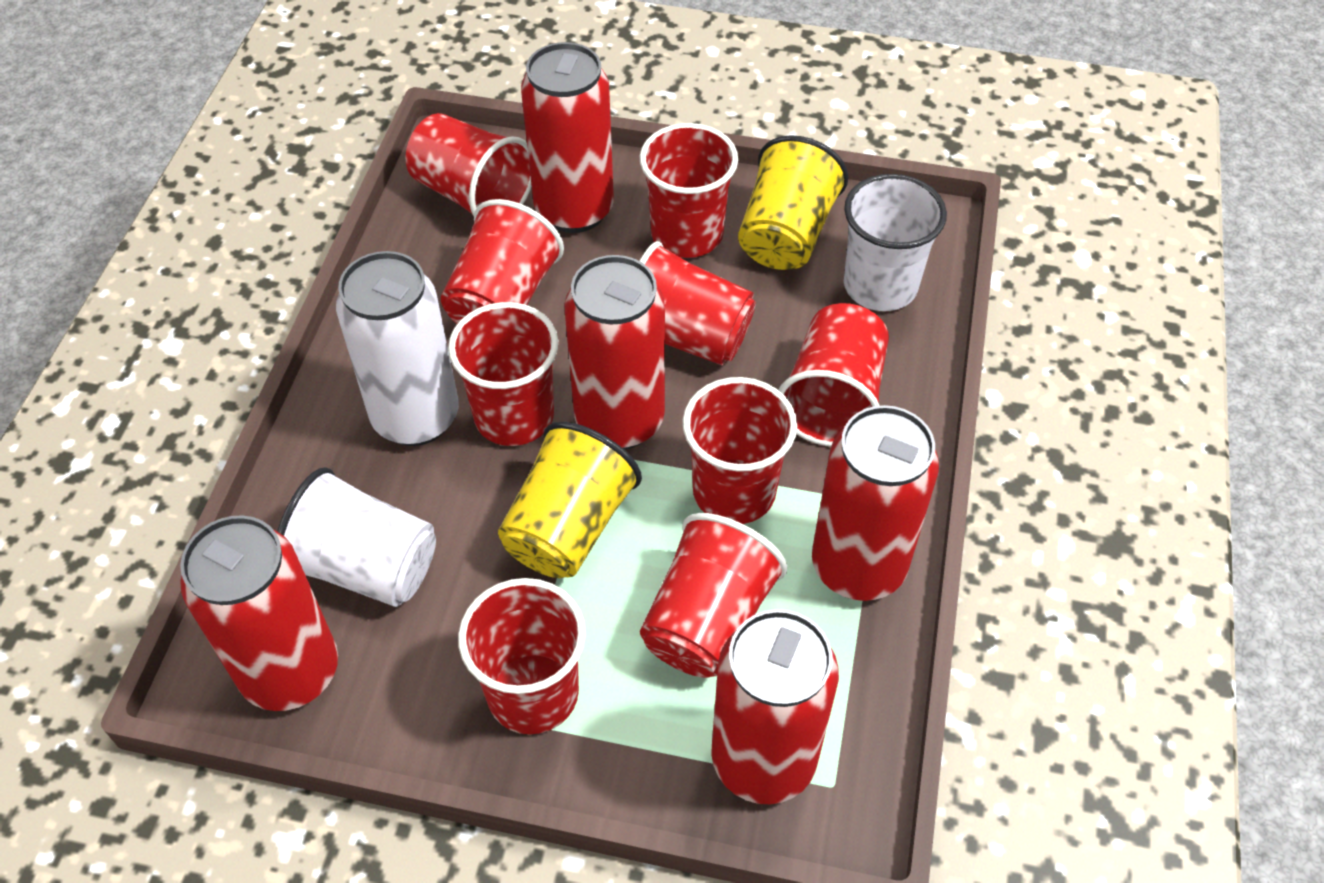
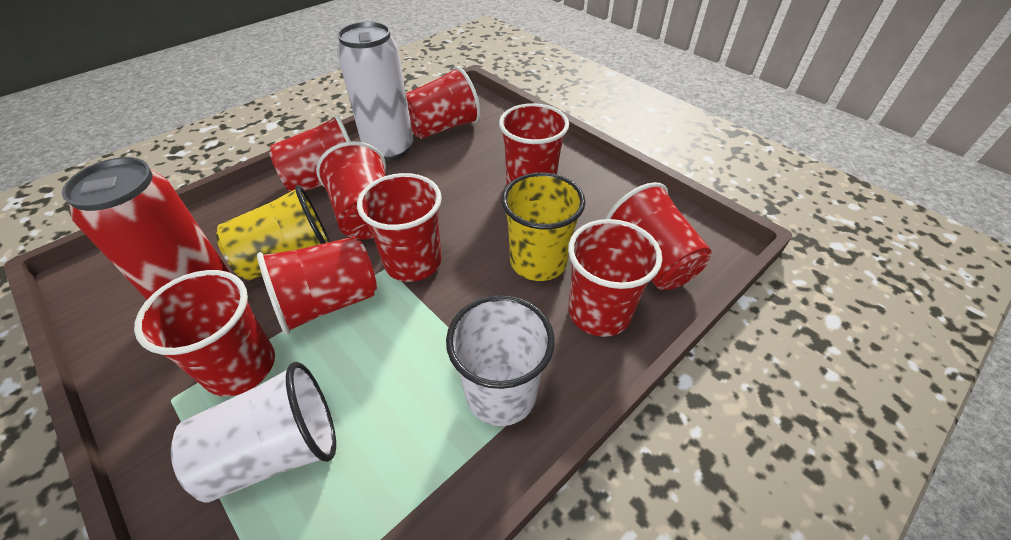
red can: [180,515,338,711] [521,42,614,233] [564,255,665,450] [711,609,839,804] [812,405,939,601] = 5 -> [62,157,230,300] = 1

